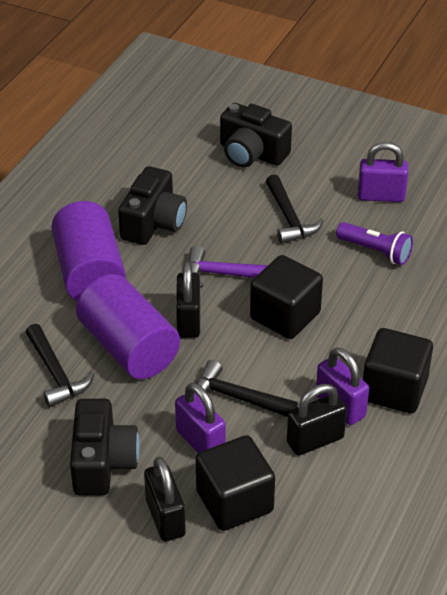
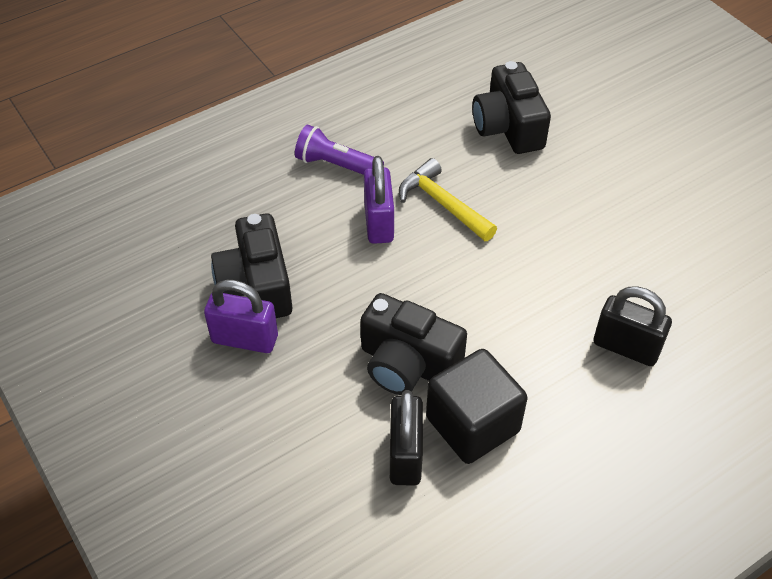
black cube: [196,435,275,531] [250,255,323,339] [363,328,433,414] = 3 -> [426,349,527,464] = 1
black hammer: [25,324,95,407] [196,360,298,417] [266,174,324,244] = 3 -> none = 0
black padlock: [144,457,186,541] [176,262,200,338] [287,384,347,456] = 3 -> [390,390,423,486] [593,286,672,366] = 2
purple cylinder: [51,201,126,301] [76,274,180,379] = 2 -> none = 0
purple hammer: [189,246,268,288] = 1 -> none = 0
purple padlock: [175,383,226,453] [316,347,369,425] [358,142,408,202] = 3 -> [204,280,278,353] [364,156,394,244] = 2
yellow hammer: none = 0 -> [399,158,497,241] = 1

